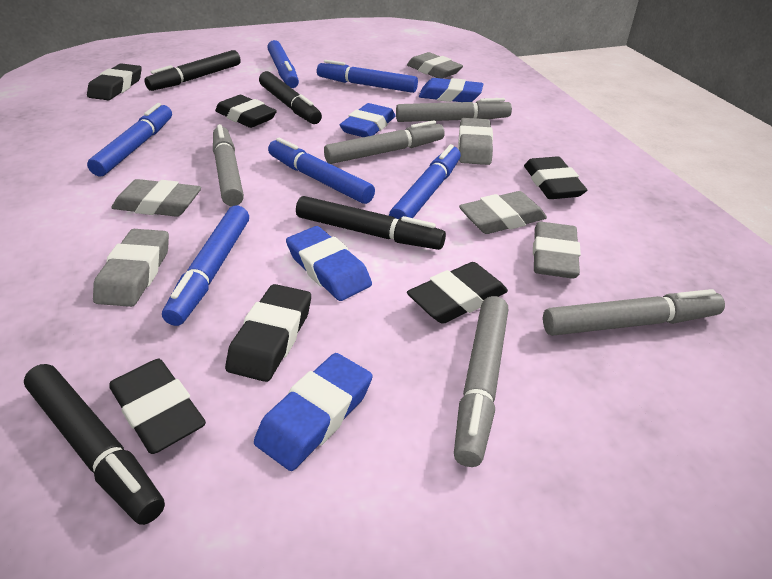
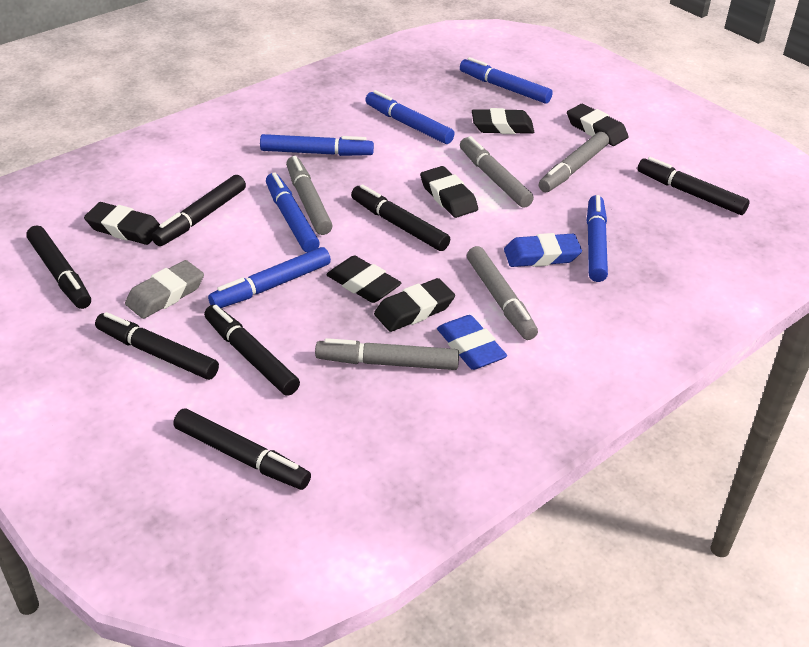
black marker: [24,364,165,525] [144,50,241,91] [259,71,322,124] [296,196,446,250] = 4 -> [27,225,91,309] [95,312,219,380] [151,175,246,246] [173,408,311,490] [204,305,300,396] [351,184,450,251] [637,157,750,215] = 7
blue eraser: [254,353,373,471] [286,226,372,301] [340,103,395,137] [419,78,483,102] = 4 -> [437,315,507,370] [504,233,582,267] = 2
grey eraser: [93,229,169,307] [111,179,201,217] [407,52,463,79] [458,118,493,165] [459,191,547,234] [533,222,581,279] = 6 -> [125,260,204,319] = 1

